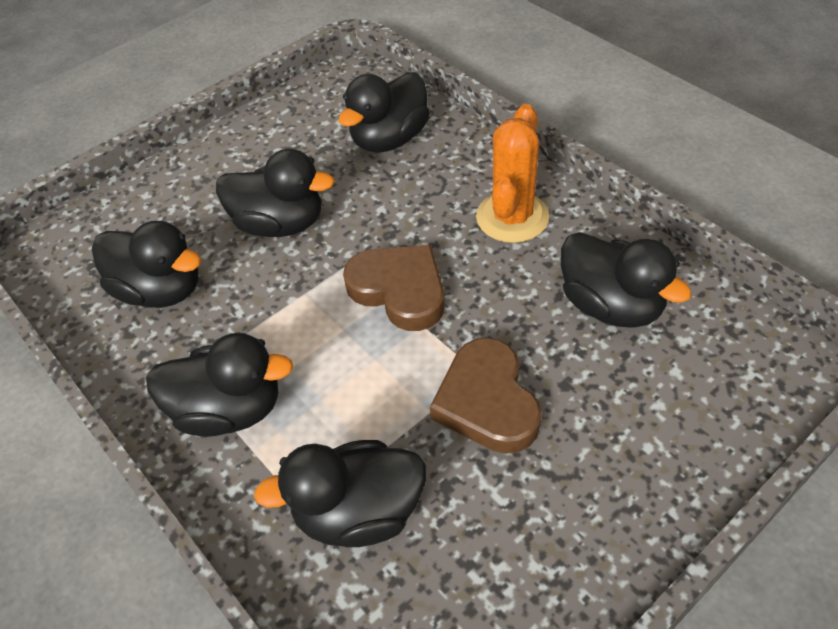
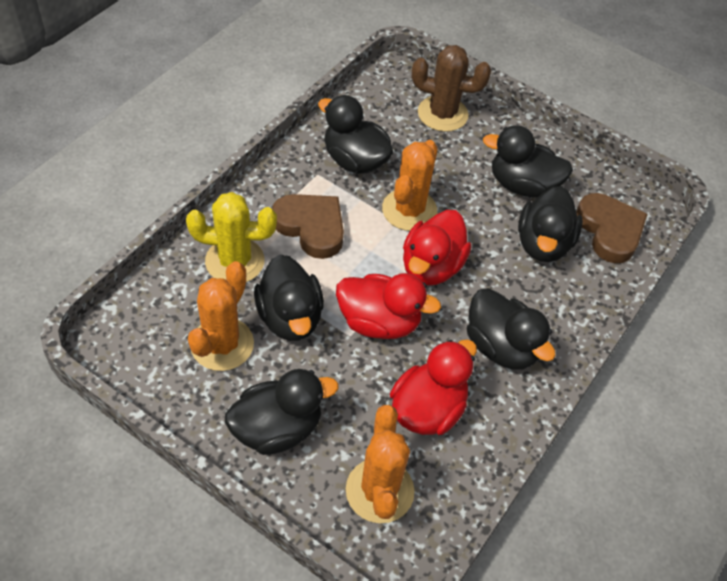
brown cactus: none = 0 -> [412,45,491,132] = 1
orange cactus: [476,104,549,243] = 1 -> [188,261,254,371] [346,405,415,523] [382,140,438,231] = 3
red duck: none = 0 -> [336,273,441,339] [390,339,477,435] [403,210,471,285] = 3
yellow cactus: none = 0 -> [186,192,277,282] = 1

